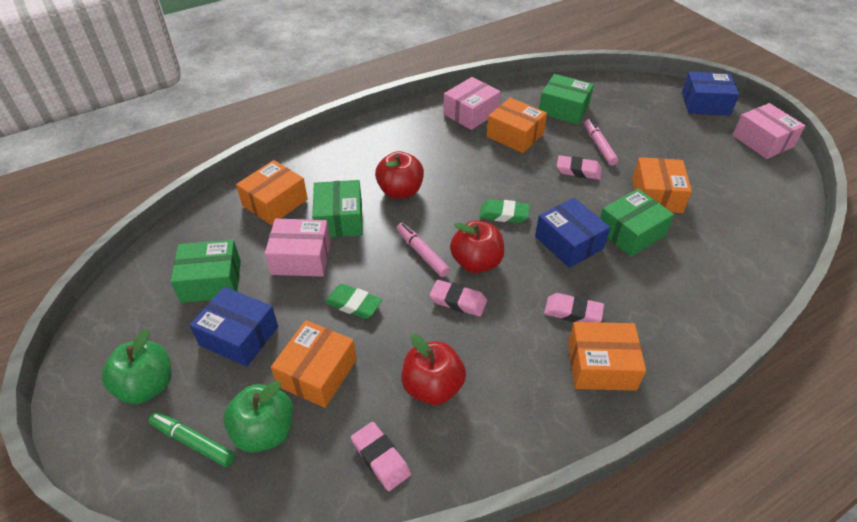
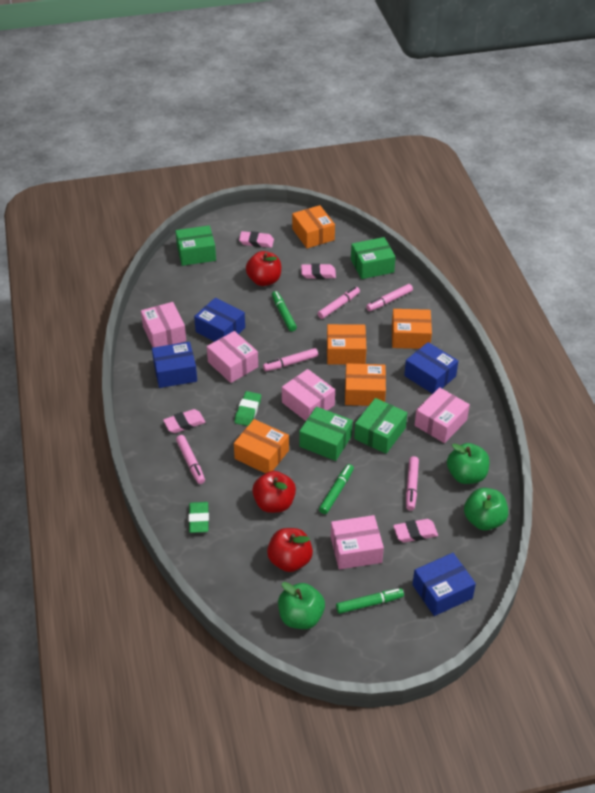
blue box: [190,287,278,367] [535,198,610,268] [682,72,739,116] = 3 -> [152,342,197,388] [194,298,245,342] [404,342,458,394] [412,553,476,616] = 4
green apple: [101,329,171,404] [223,381,293,453] = 2 -> [278,582,325,629] [447,443,489,484] [464,488,508,530] = 3
green marker: [149,412,235,467] = 1 -> [272,291,297,332] [319,464,354,514] [336,588,404,614] = 3
pink box: [265,219,331,277] [443,77,501,130] [733,103,806,159] = 3 -> [141,302,186,347] [207,331,258,383] [282,369,335,421] [331,515,384,569] [415,387,470,443] = 5
pink marker: [397,223,450,277] [584,119,618,166] = 2 -> [176,435,205,484] [263,348,318,371] [317,287,360,319] [366,284,413,311] [406,456,419,511] = 5

